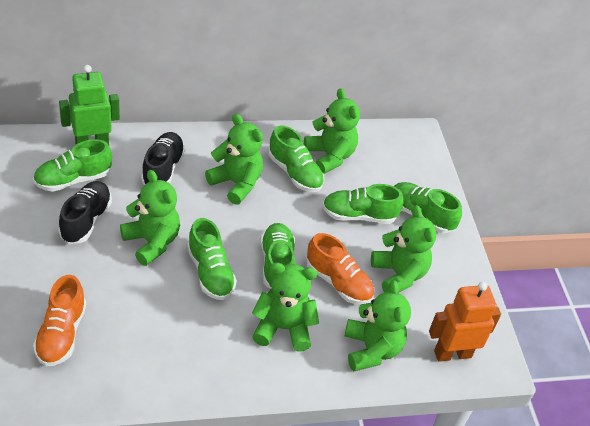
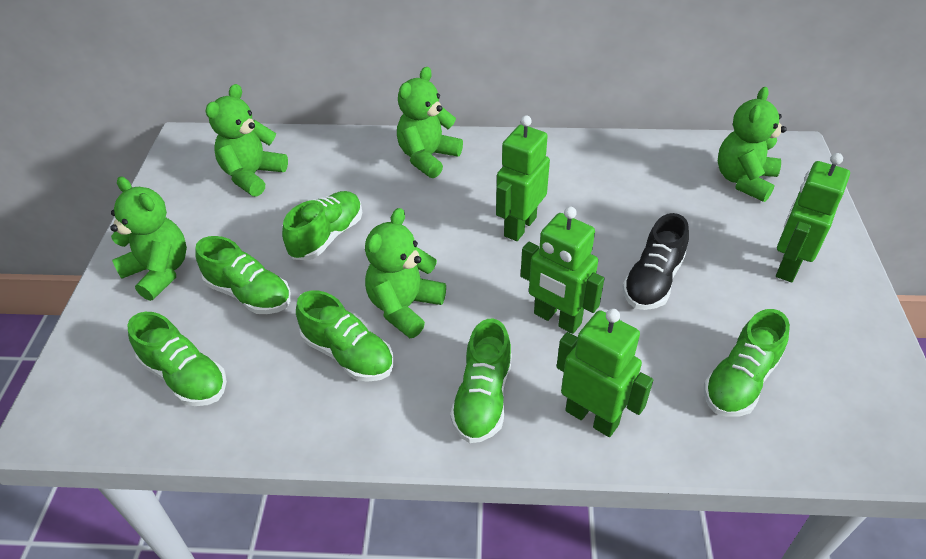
black shoe: [58,181,112,244] [141,132,185,185] = 2 -> [622,213,689,310] = 1
green robot: [59,65,120,145] = 1 -> [496,115,550,241] [521,206,605,334] [556,309,653,437] [776,153,850,282] = 4
green teddy bear: [120,170,180,266] [205,114,263,205] [252,263,319,352] [304,88,360,174] [345,280,411,371] [371,205,436,293] = 6 -> [110,177,187,301] [206,84,288,197] [365,208,446,338] [397,67,463,178] [718,87,787,202] = 5
orange robot: [429,282,501,362] = 1 -> none = 0
orange shoe: [33,275,86,366] [306,233,374,305] = 2 -> none = 0

